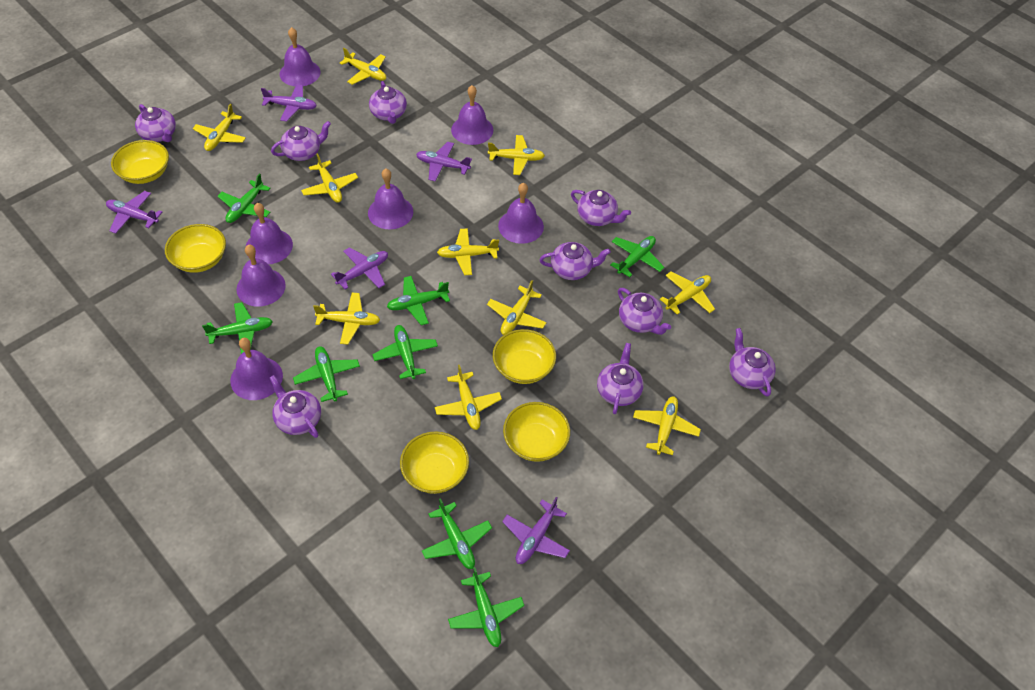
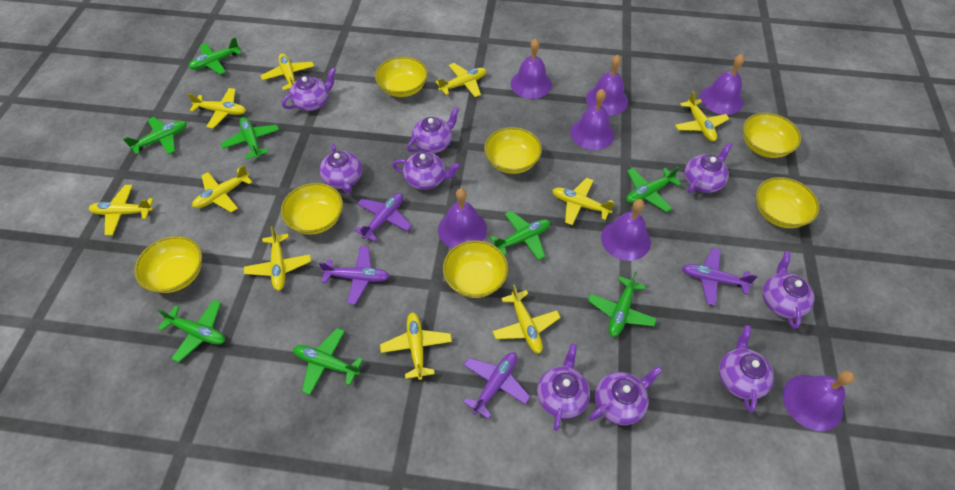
purple plane: [106,191,163,234] [261,84,317,122] [331,247,388,290] [416,142,472,181] [502,497,570,564] = 5 -> [319,246,390,304] [354,193,412,242] [463,352,530,419] [682,248,758,306] = 4
yellow bowl: [111,140,169,184] [165,224,226,273] [400,431,469,494] [493,329,556,384] [503,402,570,462] = 5 -> [134,236,202,293] [281,183,343,235] [375,57,428,97] [443,240,508,298] [484,127,542,174] [743,113,801,158] [756,177,820,228] = 7

